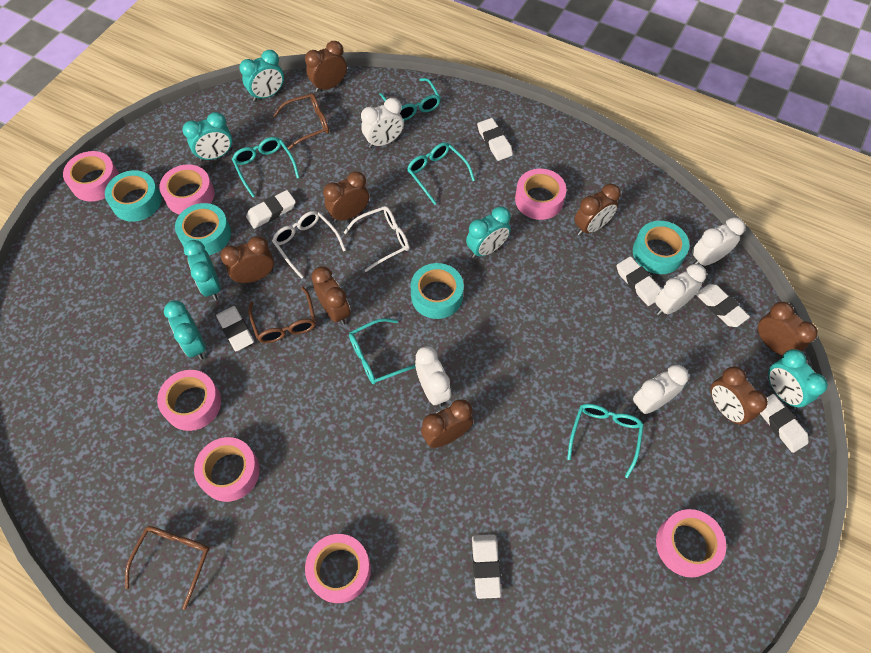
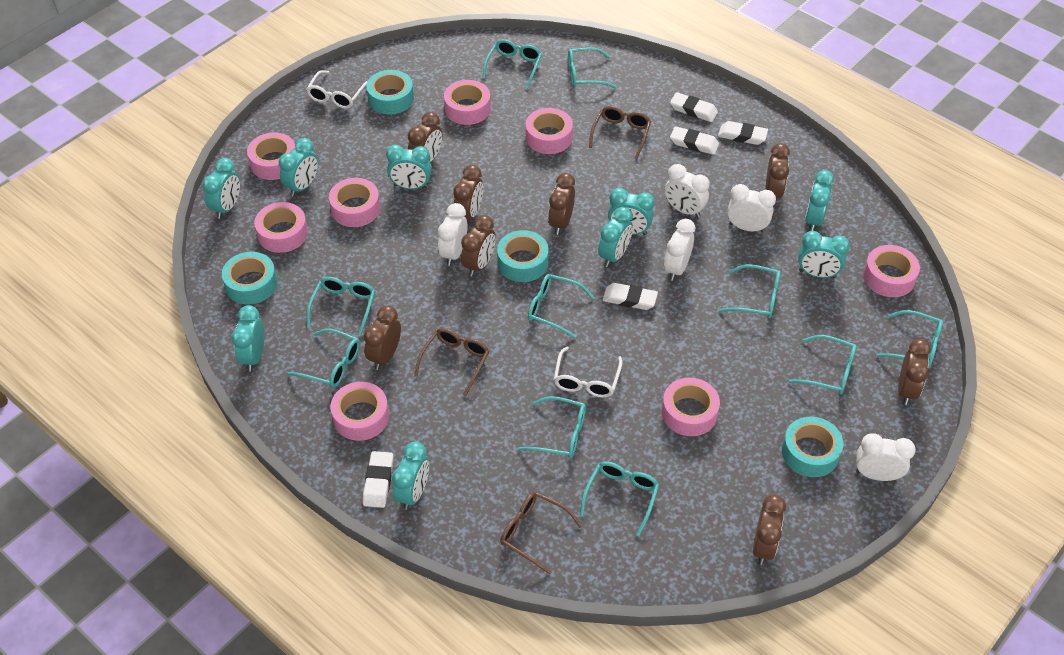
pink tape: [63,151,119,201] [157,370,221,431] [159,164,214,215] [194,437,260,502] [305,534,371,603] [515,169,567,220] [656,509,726,578] = 7 -> [247,133,296,180] [254,202,308,253] [329,178,380,227] [331,382,389,441] [444,80,491,125] [526,108,573,154] [662,378,720,436] [863,245,920,297] = 8
turquoise clock: [164,301,206,360] [182,112,232,162] [184,240,221,301] [239,50,284,102] [466,206,511,258] [768,349,828,409] = 6 -> [202,158,240,219] [231,305,264,372] [279,138,318,197] [386,145,432,189] [392,442,429,510] [598,206,633,267] [608,188,655,235] [798,231,850,278] [805,170,834,231] = 9
turquoise glasses: [232,137,300,197] [349,318,416,384] [379,78,441,121] [407,142,475,205] [567,404,644,478] = 5 -> [287,328,360,388] [307,277,375,336] [482,39,542,89] [518,396,586,458] [528,274,595,338] [568,47,617,89] [580,461,659,536] [720,264,781,318] [789,335,857,394] [876,310,943,368] = 10
white eraser: [216,306,254,351] [246,190,296,229] [472,534,501,599] [477,118,513,161] [617,256,661,306] [696,284,750,327] [760,394,809,453] = 7 -> [363,451,393,508] [603,283,658,310] [670,92,718,122] [670,126,719,155] [718,121,768,145] = 5

